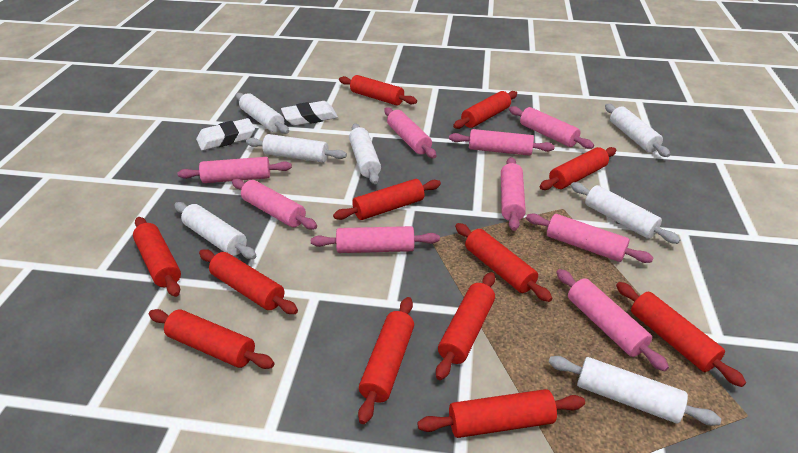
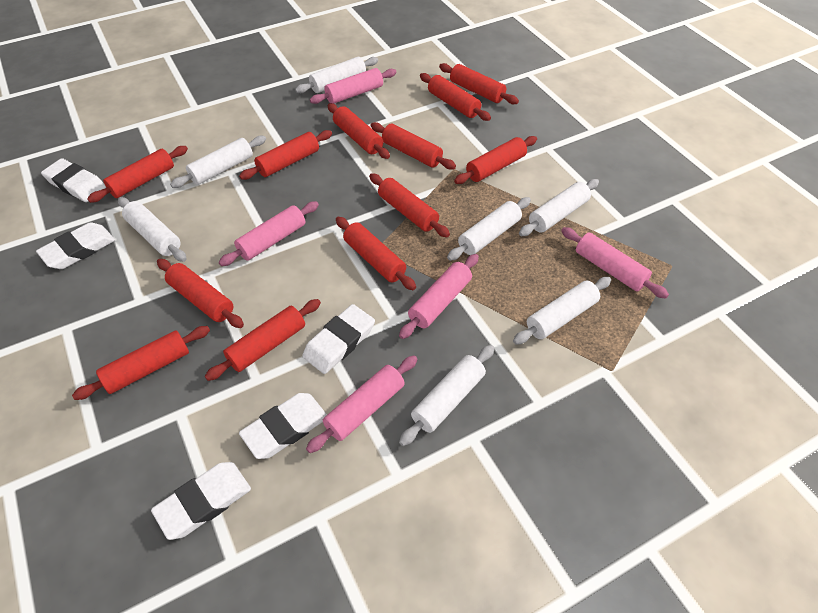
pink rolling pin: [178,157,292,183] [232,179,317,230] [311,226,440,253] [384,107,436,158] [449,129,555,156] [501,157,526,231] [509,106,594,149] [526,213,654,263] [556,269,669,372] = 9 -> [219,201,319,266] [306,355,418,453] [310,68,396,104] [399,254,479,339] [561,227,669,299] = 5
white eraser: [196,118,255,151] [281,101,338,126] = 2 -> [36,222,115,269] [41,158,106,202] [151,462,251,540] [239,393,327,459] [302,304,375,374] = 5

